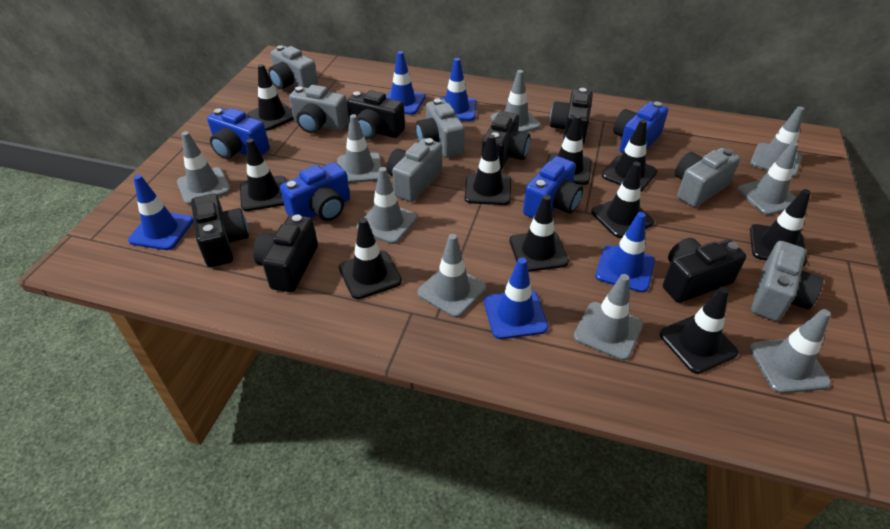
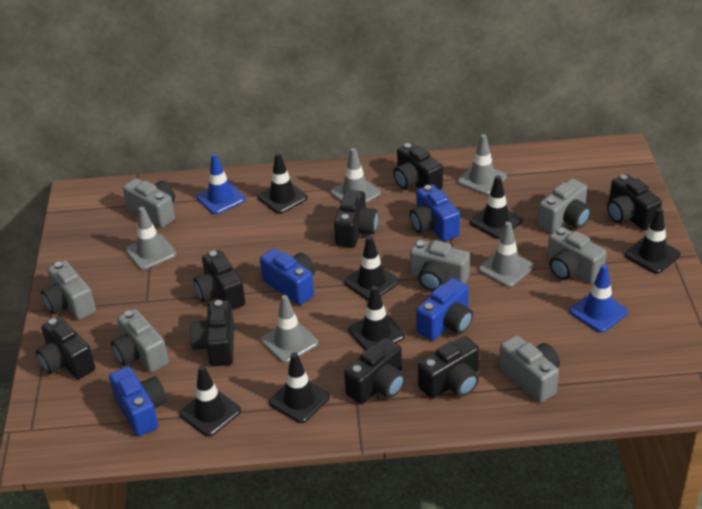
black camera: [191,194,249,267] [253,215,318,292] [347,90,405,139] [482,111,530,170] [550,88,593,145] [663,238,746,303] = 6 -> [36,316,95,379] [190,300,234,366] [194,250,245,310] [334,190,378,248] [344,338,405,404] [393,143,443,190] [418,336,479,399] [607,174,662,230] = 8
black traffic cone: [240,139,286,211] [247,64,294,131] [339,218,402,299] [465,134,511,205] [509,195,569,272] [547,115,592,185] [591,162,654,238] [601,119,657,192] [660,287,739,374] [750,189,811,266] = 10 -> [180,365,241,437] [258,153,308,214] [269,352,330,423] [344,235,399,300] [348,286,405,350] [470,176,522,239] [625,208,681,274] = 7
blue traffic cone: [128,175,193,250] [386,51,426,115] [439,58,476,121] [484,257,548,339] [595,212,655,293] = 5 -> [196,154,245,215] [570,264,628,333] = 2
grey camera: [268,45,318,89] [289,85,349,133] [387,138,442,202] [416,98,465,158] [675,148,740,207] [751,241,823,321] = 6 -> [41,260,96,320] [111,309,169,373] [123,178,175,228] [410,239,470,291] [499,335,560,403] [538,179,591,233] [547,227,606,284] = 7
grey traffic cone: [177,131,231,205] [337,114,381,183] [356,167,418,244] [417,234,486,318] [491,70,541,132] [573,274,643,361] [737,142,798,215] [749,309,831,394] [750,106,804,177] = 9 -> [125,207,176,270] [261,295,318,363] [330,148,381,203] [458,134,507,195] [478,222,533,287] = 5

